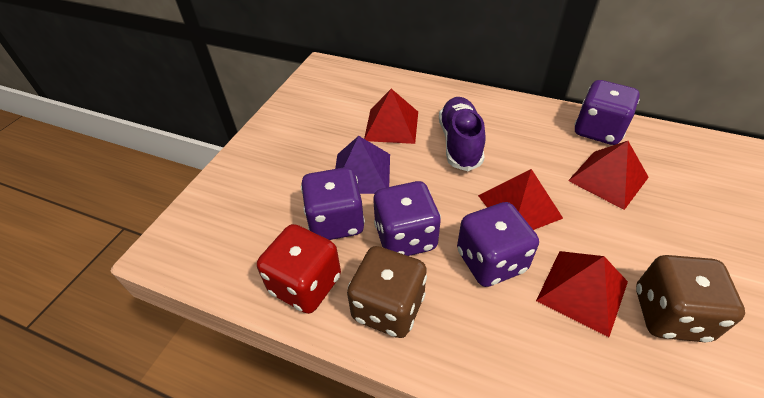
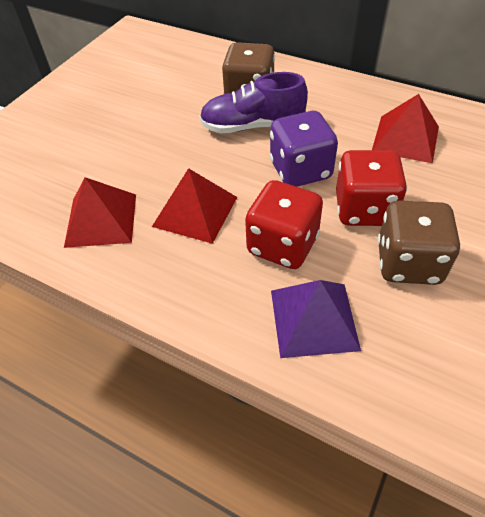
purple dice: [301,167,365,240] [373,181,441,256] [457,202,539,287] [574,80,640,145] = 4 -> [270,111,338,187] = 1
red dice: [257,224,341,314] = 1 -> [245,180,323,269] [336,150,407,226] = 2
red pyramid: [364,89,418,144] [478,169,563,230] [536,251,628,337] [568,141,649,210] = 4 -> [64,177,136,248] [152,168,237,244] [372,94,439,163] = 3

